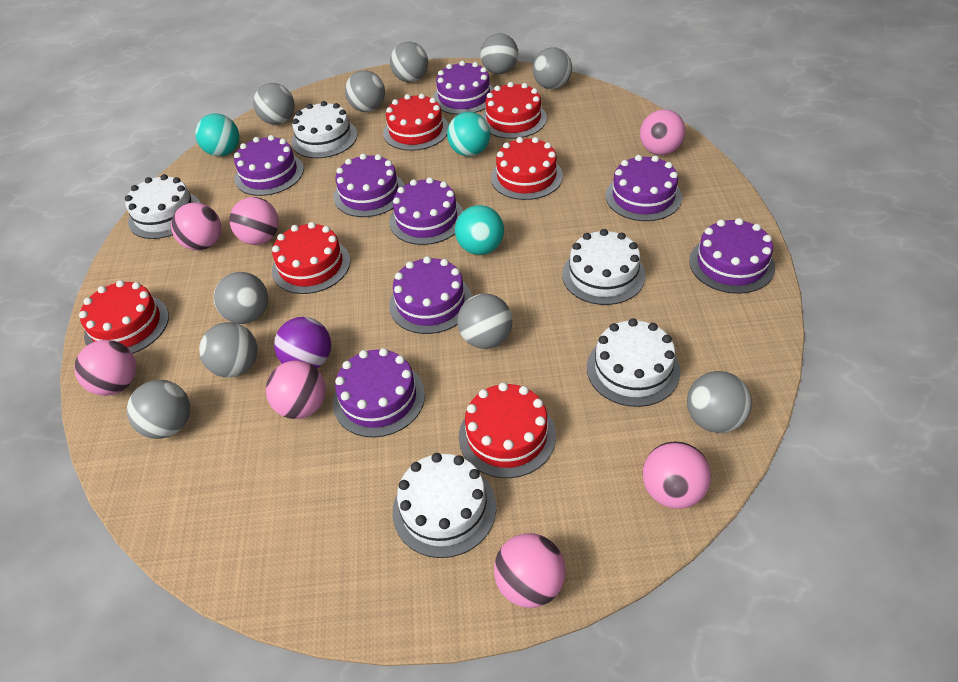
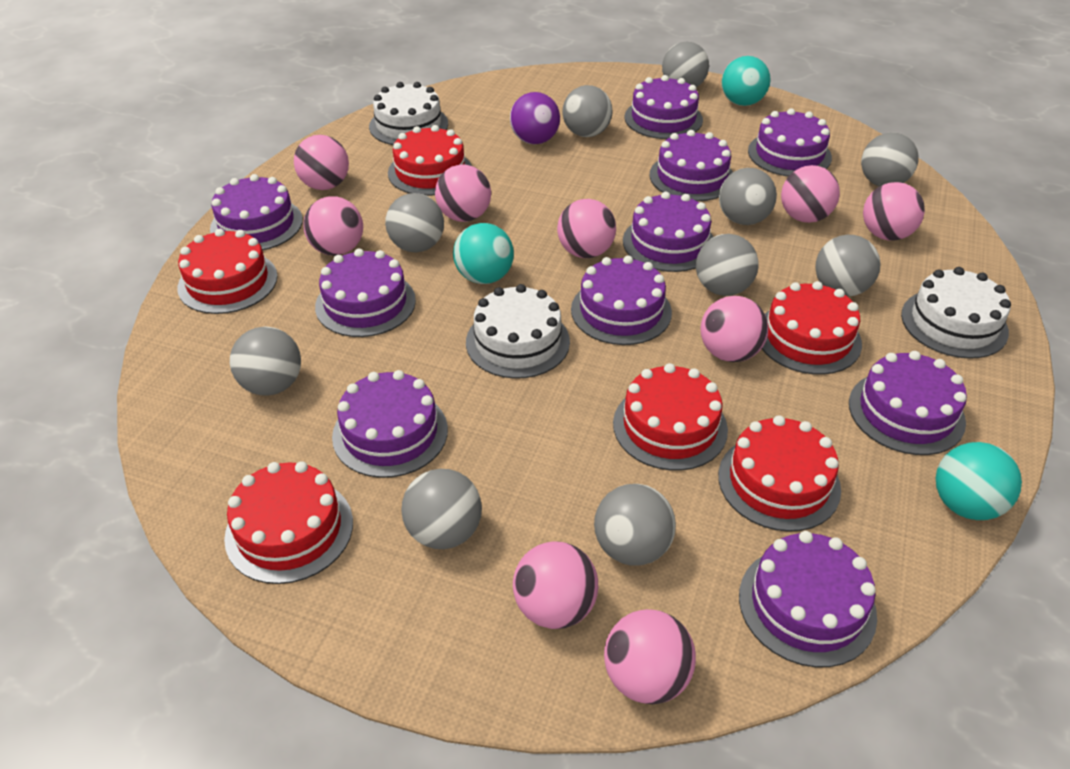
pink ball: [74,340,137,396] [171,203,221,250] [229,197,279,245] [266,361,326,419] [494,533,566,608] [640,109,685,155] [643,442,711,509] = 7 -> [294,135,349,190] [303,197,363,256] [435,165,491,222] [513,541,598,629] [557,199,616,258] [604,609,696,704] [700,296,768,362] [781,165,840,223] [863,182,925,241] = 9
purple cake: [234,135,304,196] [333,348,425,437] [334,154,405,217] [389,256,472,334] [390,177,463,245] [433,61,494,115] [606,155,682,221] [689,218,775,294] = 8 -> [210,174,303,250] [315,249,416,337] [332,370,448,478] [571,256,672,345] [623,192,713,272] [625,75,703,139] [650,130,733,201] [739,531,877,667] [748,108,832,176] [849,351,967,455] = 10
white cake: [125,174,200,239] [291,101,357,158] [393,453,496,558] [562,229,646,305] [587,318,680,407] = 5 -> [369,82,448,145] [466,284,570,379] [901,267,1011,359] = 3

